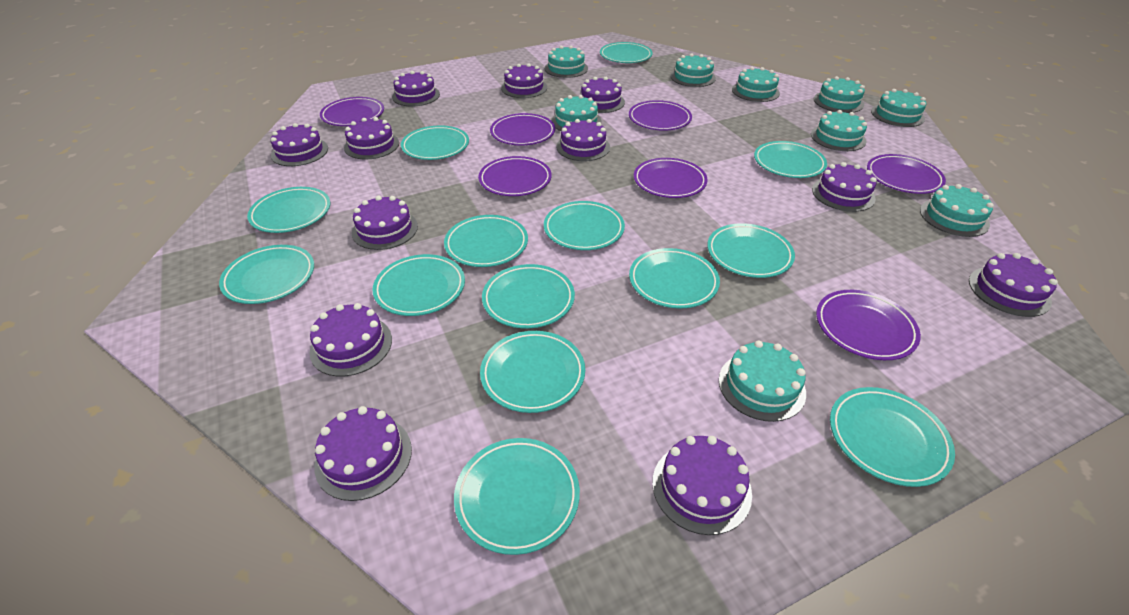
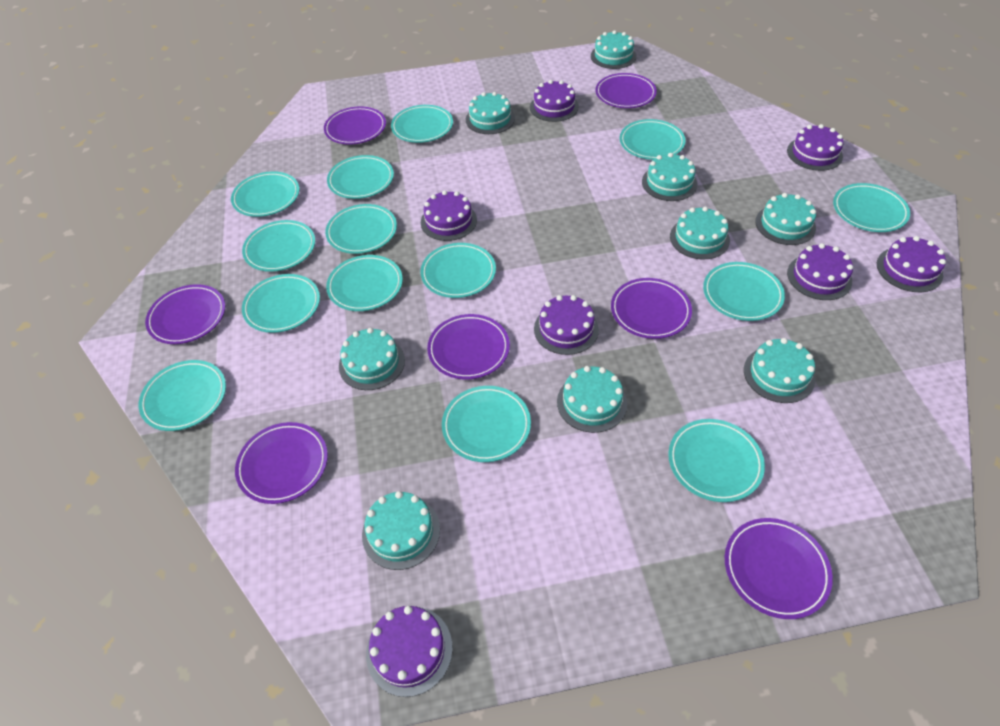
purple cake: [270,123,328,166] [309,303,392,377] [314,406,412,501] [344,117,399,159] [352,196,418,250] [392,71,440,106] [501,63,547,98] [556,119,610,161] [581,77,625,113] [652,436,752,535] [812,162,877,212] [969,253,1058,317] = 12 -> [366,606,453,697] [421,190,477,241] [530,80,579,122] [534,295,599,355] [787,124,843,171] [787,243,853,300] [877,236,946,292] = 7

